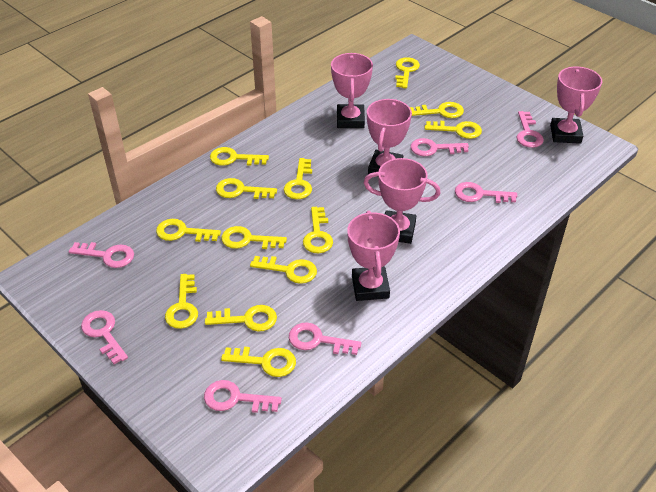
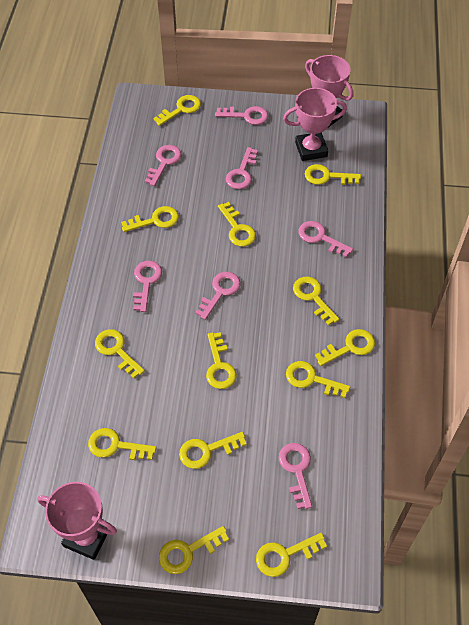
pink trophy: [331,53,373,128] [347,211,400,301] [364,158,440,244] [367,99,412,177] [550,67,602,144] = 5 -> [37,482,117,560] [283,88,347,161] [305,55,354,128] = 3

